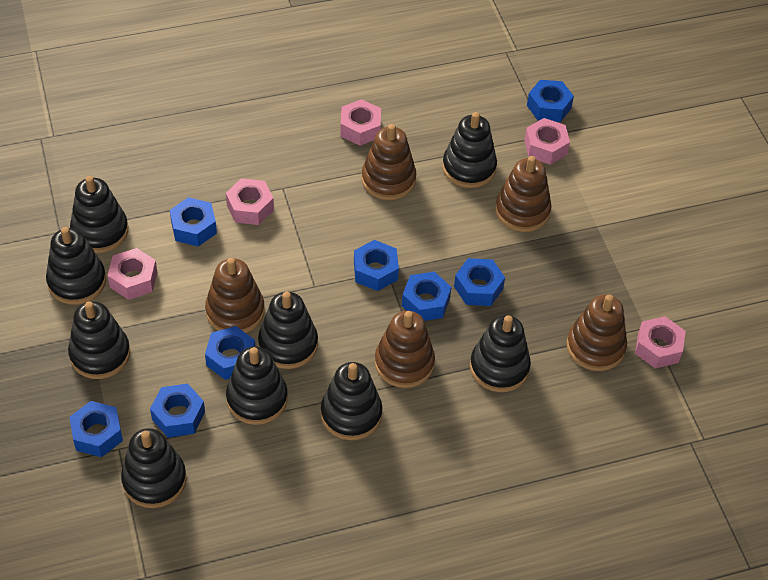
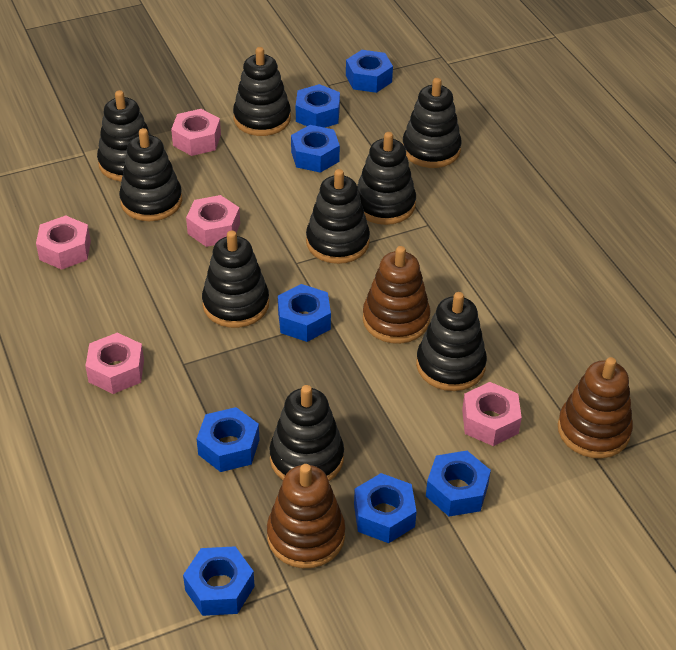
brown stacking toy: [205,258,265,333] [361,124,416,200] [375,311,435,388] [495,156,552,232] [567,295,627,371] = 5 -> [267,464,345,568] [363,246,430,344] [558,357,633,459] = 3

